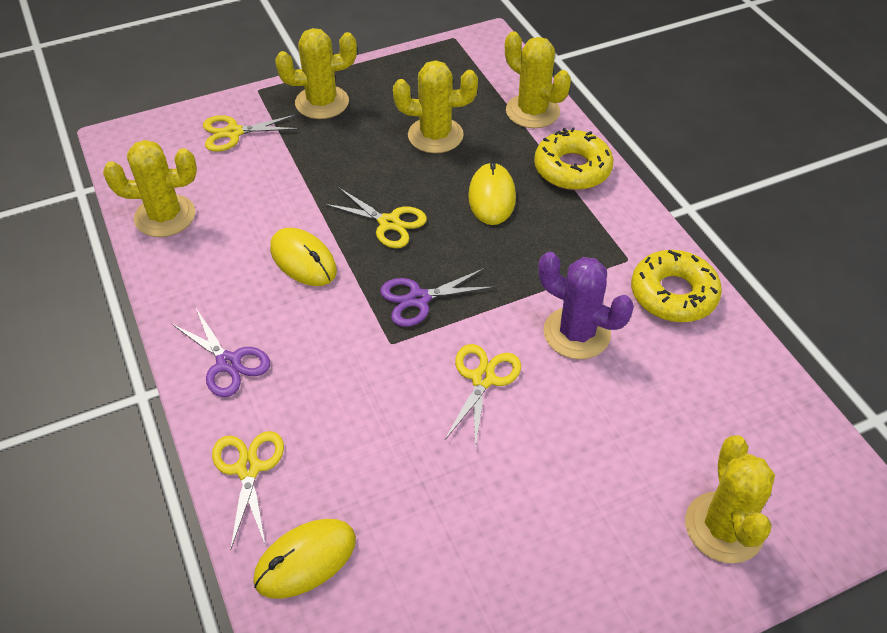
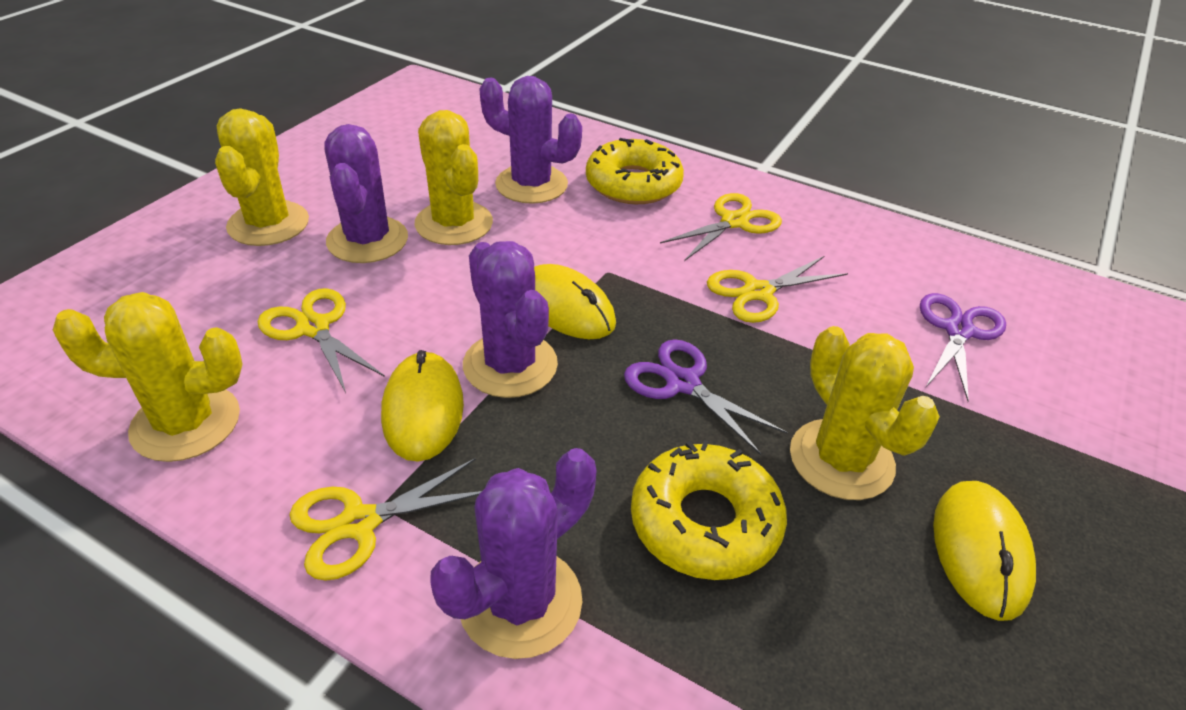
purple cactus: [538,252,634,359] = 1 -> [324,124,408,263] [431,448,596,659] [463,241,558,398] [480,76,582,204] = 4
yellow cactus: [103,140,197,237] [275,28,357,119] [393,60,478,153] [505,31,571,128] [685,435,775,563] = 5 -> [53,292,243,462] [215,108,309,246] [414,110,493,245] [790,326,940,500] = 4

